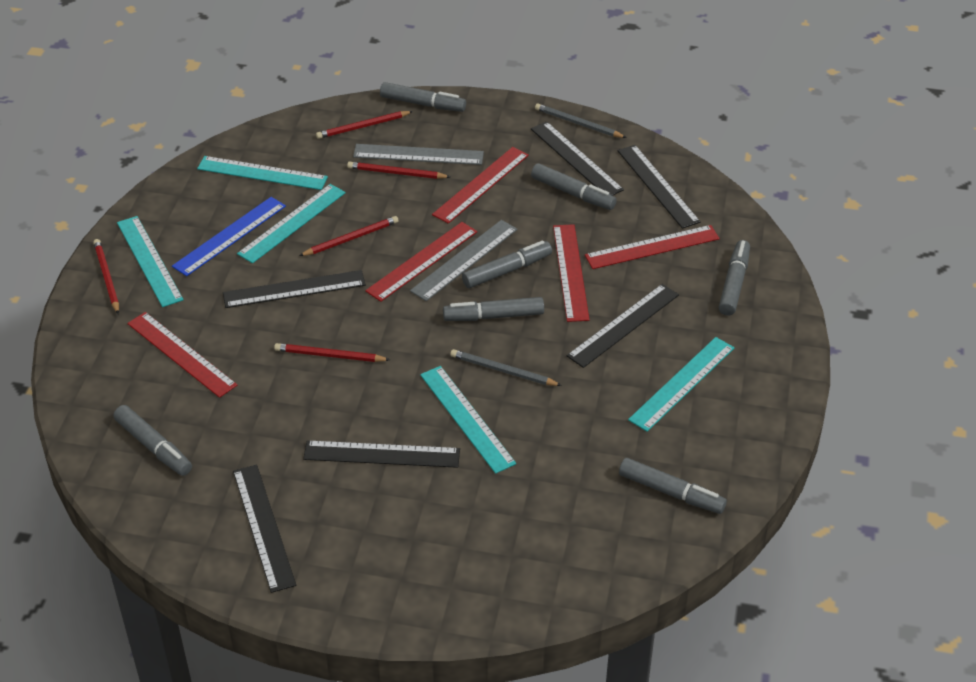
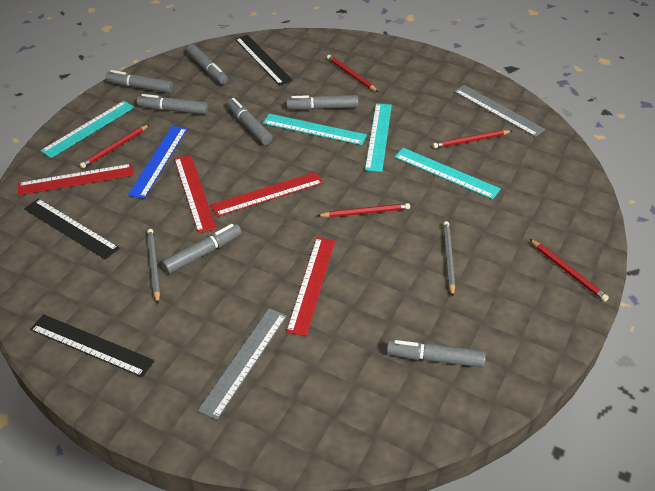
black ruler: [223,270,366,308] [233,465,296,593] [303,440,460,468] [531,121,624,196] [567,284,679,368] [617,145,701,229] = 6 -> [24,198,119,260] [30,314,155,377] [235,35,293,86] = 3
red ruler: [127,312,237,398] [365,222,477,302] [432,147,529,224] [553,224,590,322] [585,225,720,269] = 5 -> [18,164,134,195] [174,155,217,233] [211,172,323,217] [286,237,335,336] = 4
turquoise ruler: [117,216,183,307] [197,156,328,190] [237,184,346,263] [420,366,516,474] [628,337,734,432] = 5 -> [40,101,135,158] [263,114,367,145] [365,103,392,172] [394,148,501,199] = 4

